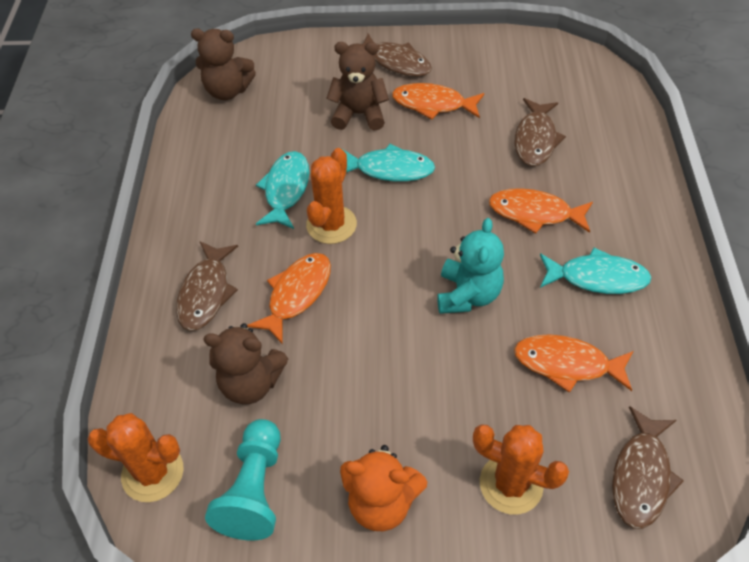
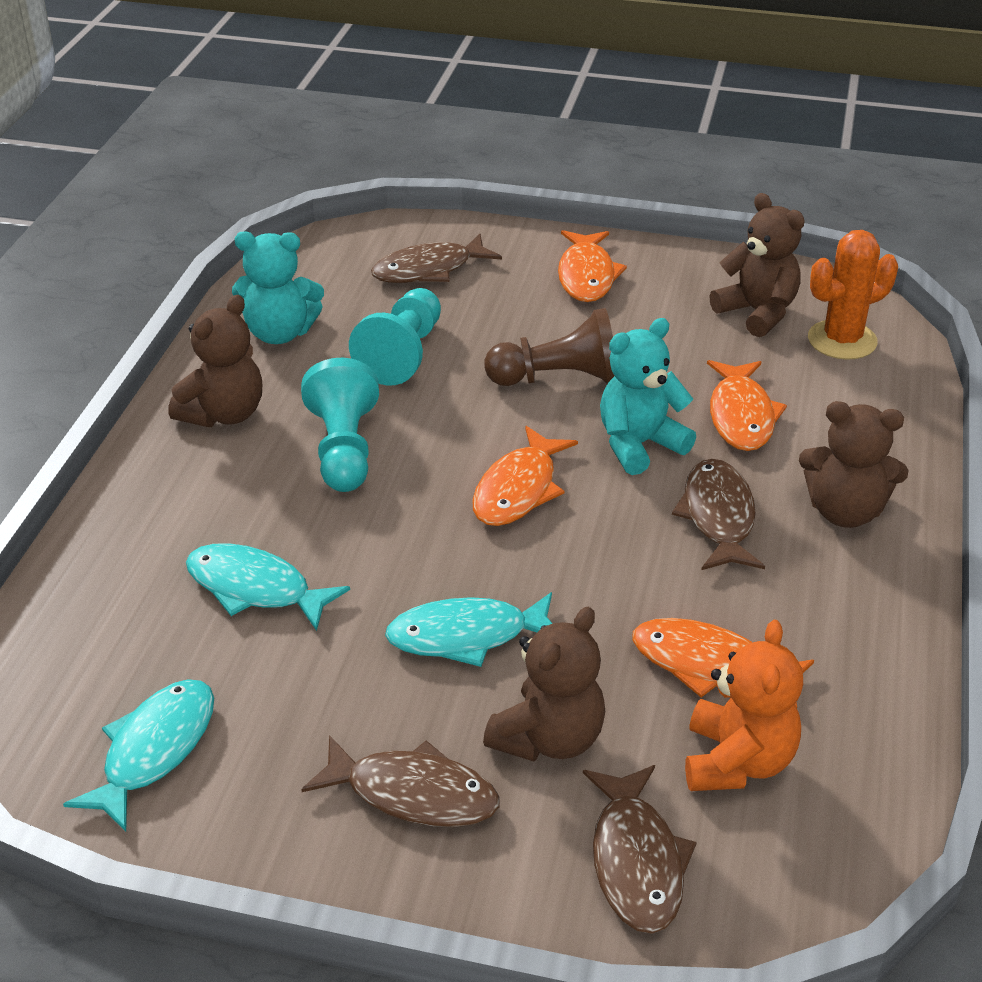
brown pawn: none = 0 -> [484,308,614,386] = 1
brown teddy bear: [191,29,256,100] [203,323,288,404] [326,42,389,131] = 3 -> [168,295,262,427] [483,607,605,761] [709,193,805,337] [799,401,908,528] = 4
orange cactus: [88,413,184,502] [306,148,357,244] [473,424,569,515] = 3 -> [808,230,898,360] = 1
turquoise pawn: [205,419,281,540] = 1 -> [301,358,379,492] [349,288,441,385] = 2
turquoise teddy bear: [437,218,504,314] = 1 -> [232,231,324,344] [600,318,696,475] = 2

